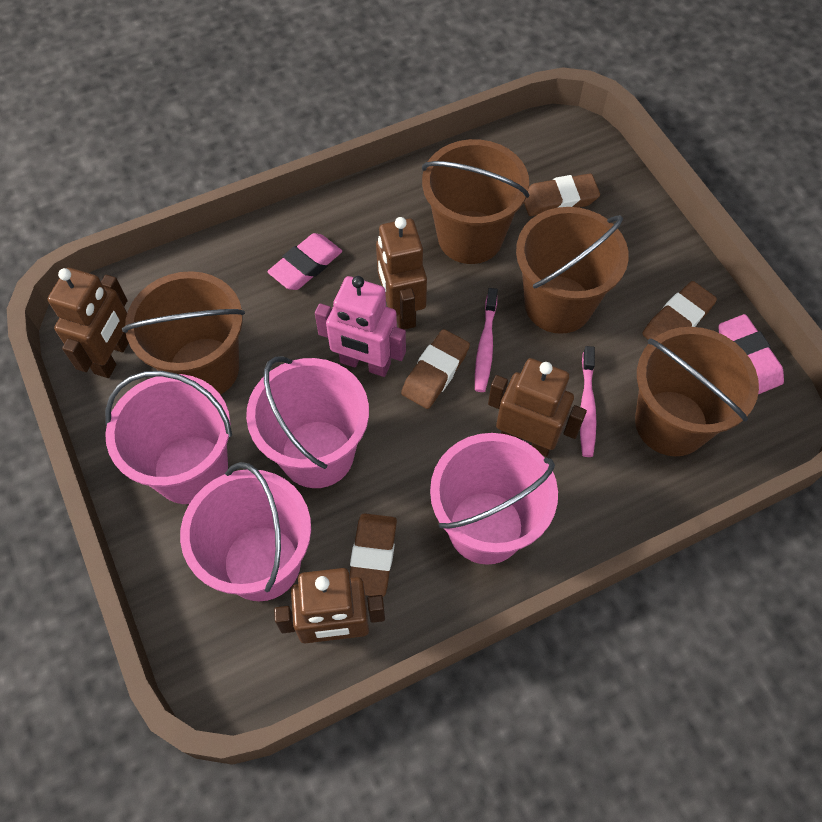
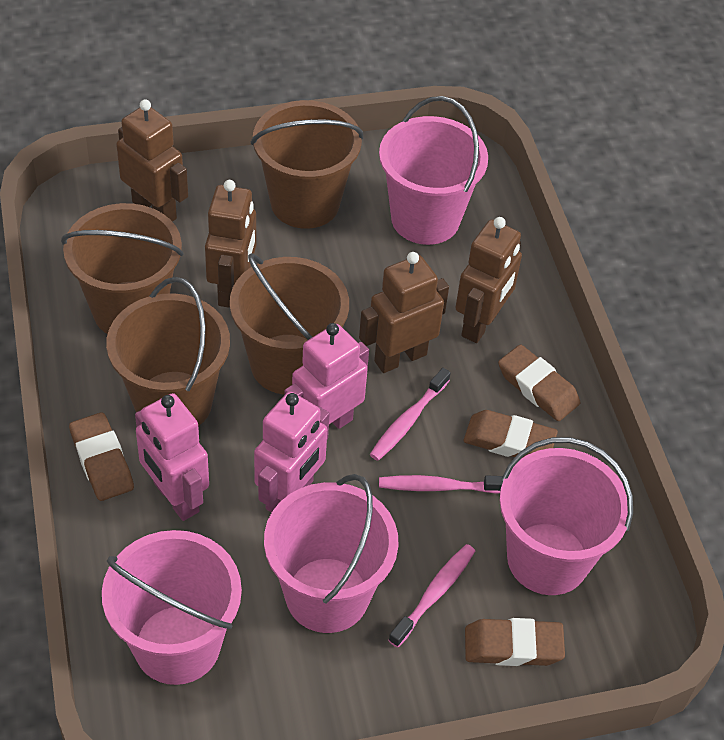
pink eraser: [268,233,342,290] [718,314,784,394] = 2 -> none = 0
pink robot: [315,276,406,377] = 1 -> [135,393,209,521] [254,391,330,513] [284,323,369,429] = 3
pink toothbrush: [475,288,498,392] [580,346,597,457] = 2 -> [370,368,451,461] [379,475,503,494] [388,544,475,648] = 3

